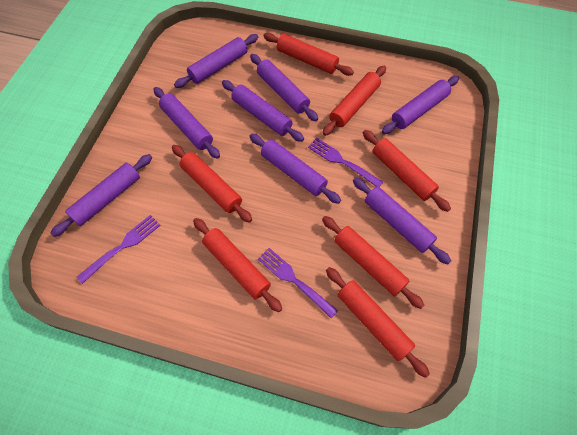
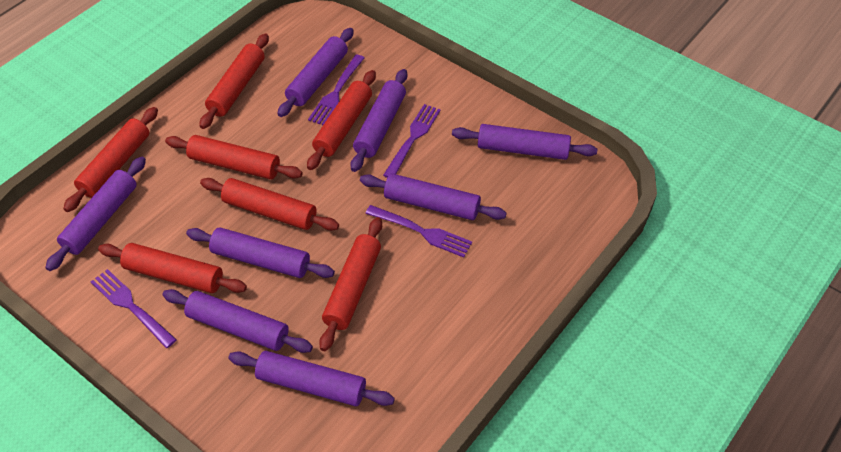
purple fork: [76,215,161,284] [258,248,338,319] [308,138,383,187] = 3 -> [91,269,177,348] [308,54,364,125] [365,205,472,257] [383,104,441,178] = 4

